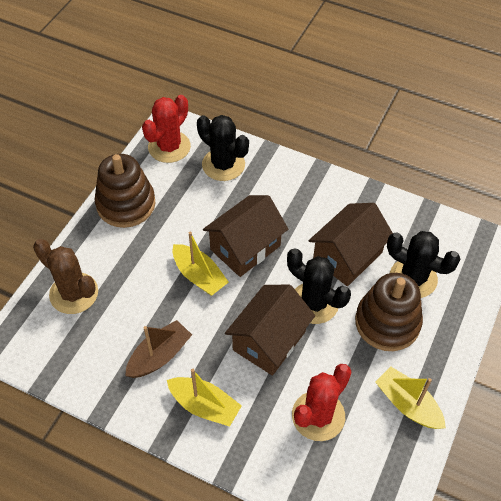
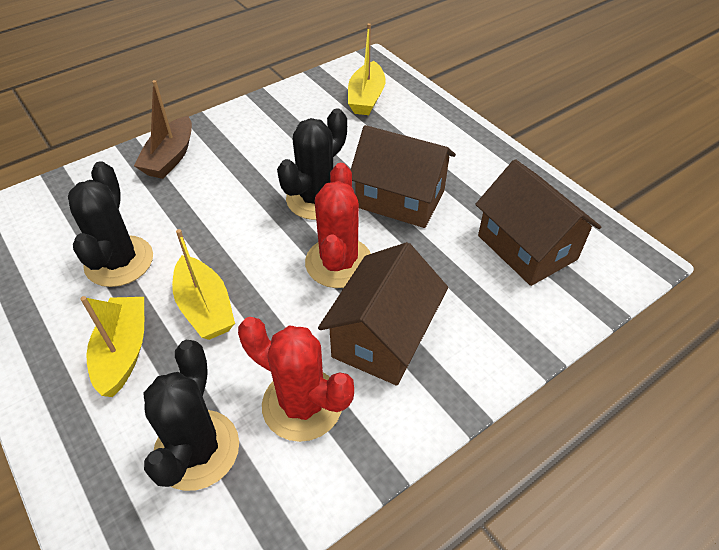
brown cactus: [33,239,98,314] = 1 -> none = 0
brown stacking toy: [95,154,155,228] [355,273,423,351] = 2 -> none = 0

